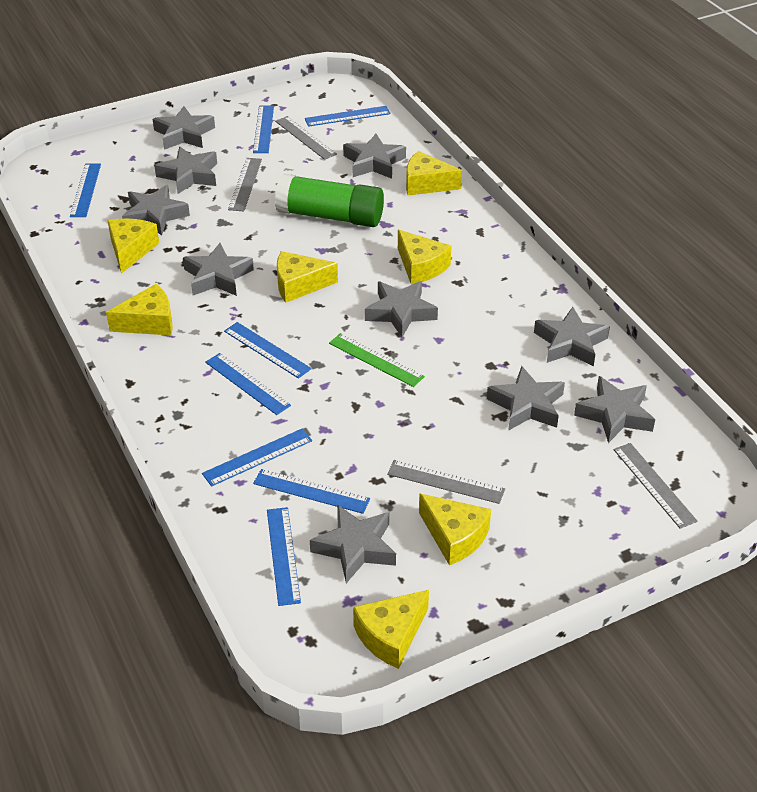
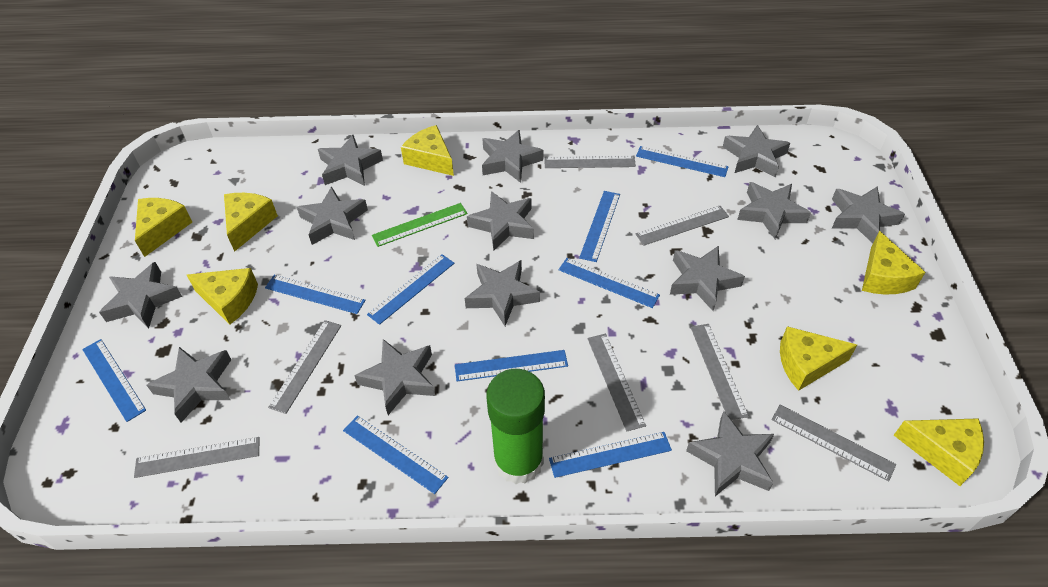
blue ruler: [70,164,101,217] [202,429,312,487] [205,353,291,415] [224,322,312,379] [253,106,274,153] [253,469,370,514] [267,507,301,606] [305,106,391,127] = 8 -> [82,339,146,422] [265,275,365,314] [343,415,448,494] [367,254,454,325] [455,350,568,381] [549,432,672,478] [559,258,660,308] [579,191,620,262] [636,146,729,177] = 9
grey ruler: [228,158,262,211] [275,116,337,160] [387,460,505,504] [613,443,697,529] = 4 -> [134,437,260,478] [268,320,341,414] [544,156,636,168] [587,334,646,432] [635,206,729,246] [691,324,749,420] [771,405,896,482] = 7
grey star: [122,185,190,236] [153,106,215,150] [154,147,217,194] [183,243,254,296] [310,504,396,583] [343,134,406,179] [365,281,438,337] [487,366,565,431] [534,307,610,367] [574,376,655,443] = 10 -> [99,262,182,329] [147,347,232,423] [297,186,368,245] [318,135,383,186] [354,339,435,415] [465,260,540,326] [467,191,534,250] [482,130,543,183] [670,246,745,311] [686,411,774,496] [723,125,790,178] [737,182,811,239] [832,186,905,243] = 13

